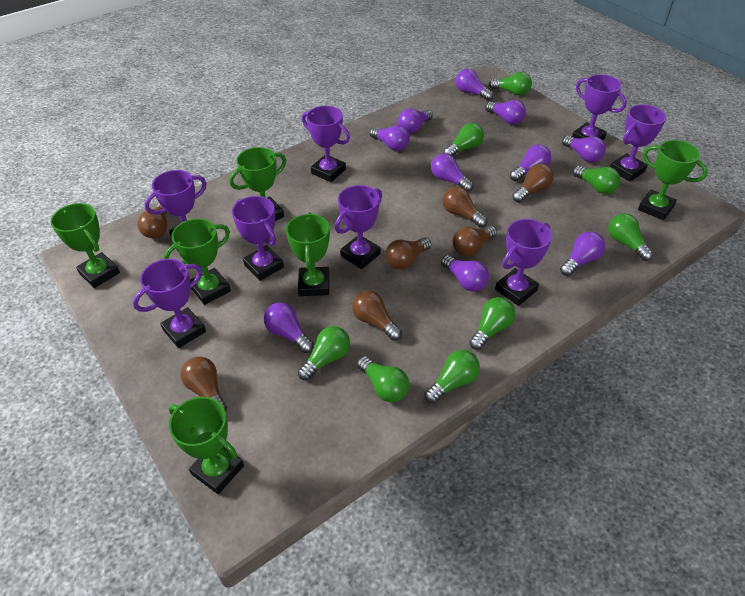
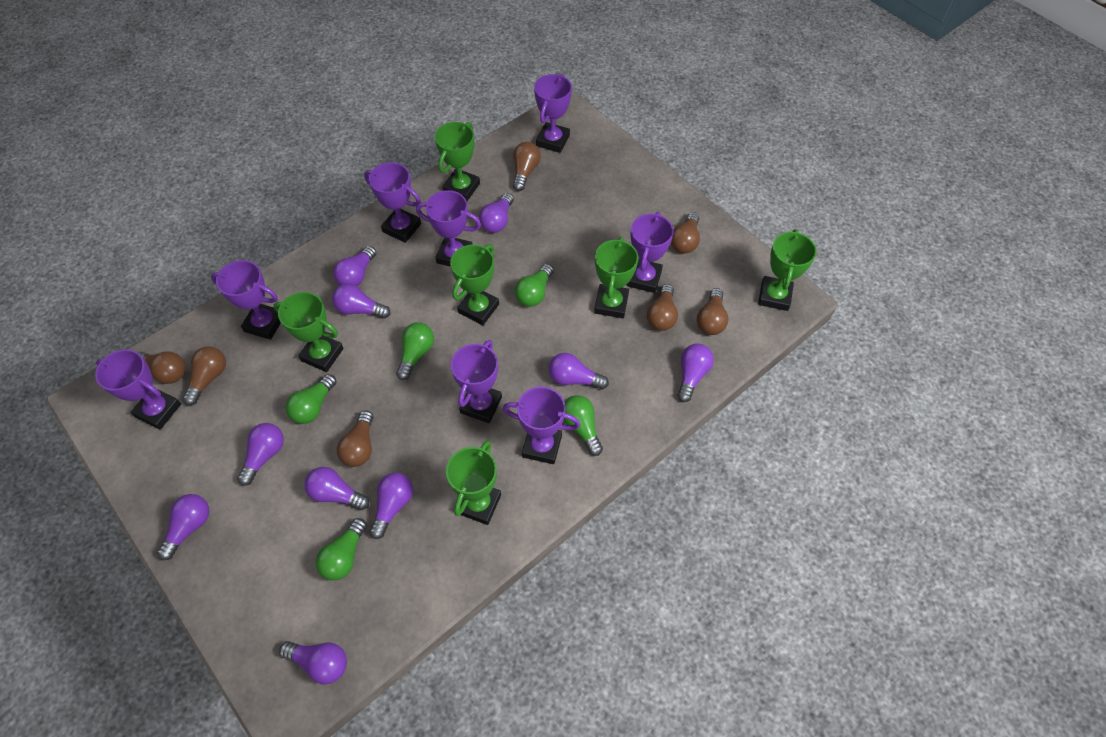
green light bulb: [298,326,350,380] [357,356,409,402] [424,350,480,403] [444,123,484,156] [469,297,515,350] [489,72,532,96] [572,166,620,194] [608,213,653,261] = 8 -> [286,374,337,424] [316,518,367,581] [396,322,434,380] [514,264,554,307] [563,395,603,456] = 5

